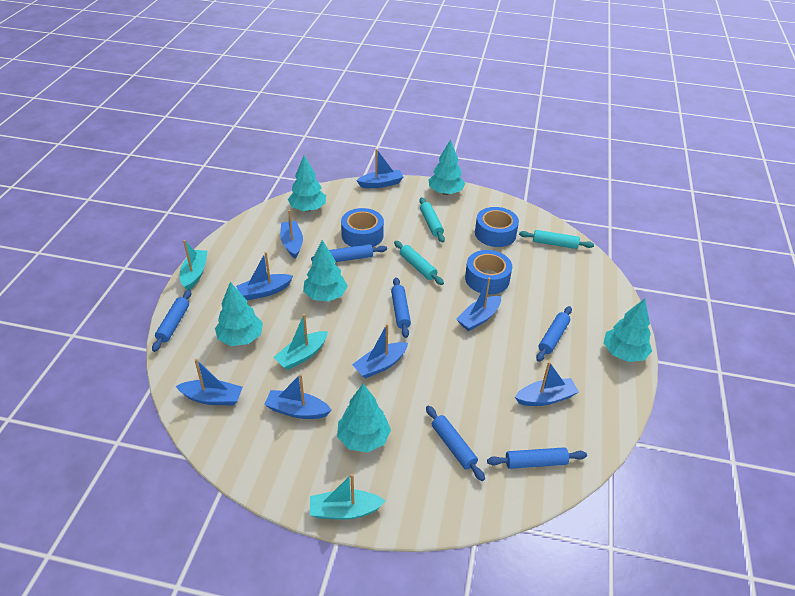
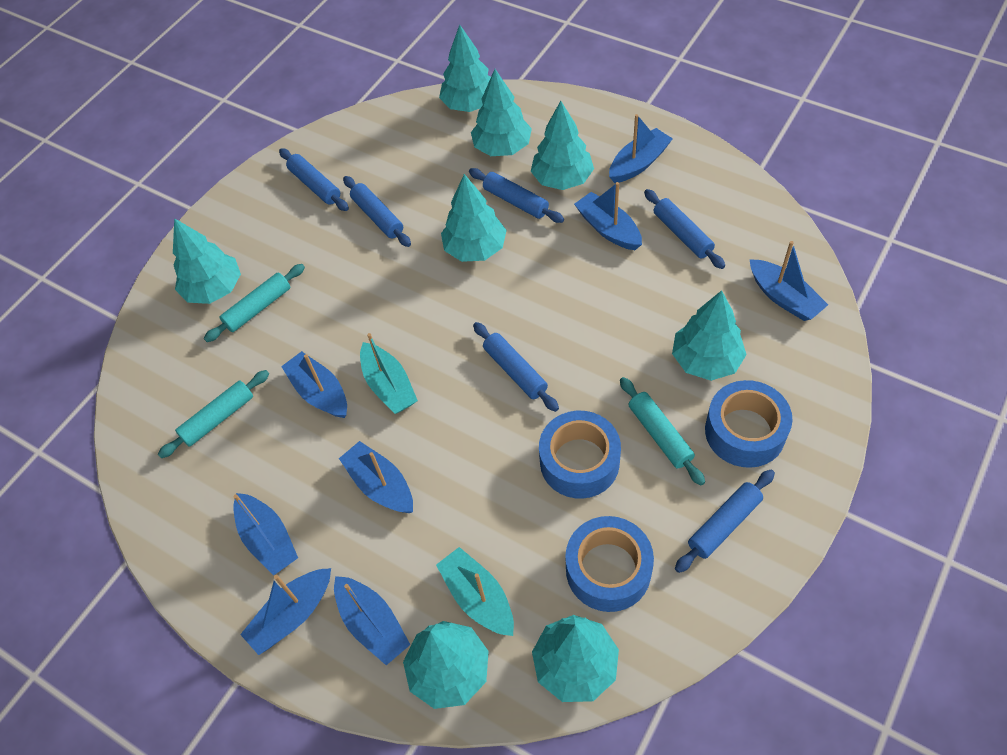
turquoise boat: [180,240,208,290] [273,314,328,370] [310,474,386,520] = 3 -> [360,333,418,414] [436,547,514,636] = 2
turquoise tree: [215,282,263,346] [288,155,326,211] [303,240,348,302] [337,384,391,453] [428,139,465,195] [603,298,652,362] = 6 -> [173,218,241,304] [403,621,489,709] [439,25,491,112] [441,174,507,262] [471,69,532,156] [531,101,594,190] [532,615,619,702] [672,290,747,381] = 8

